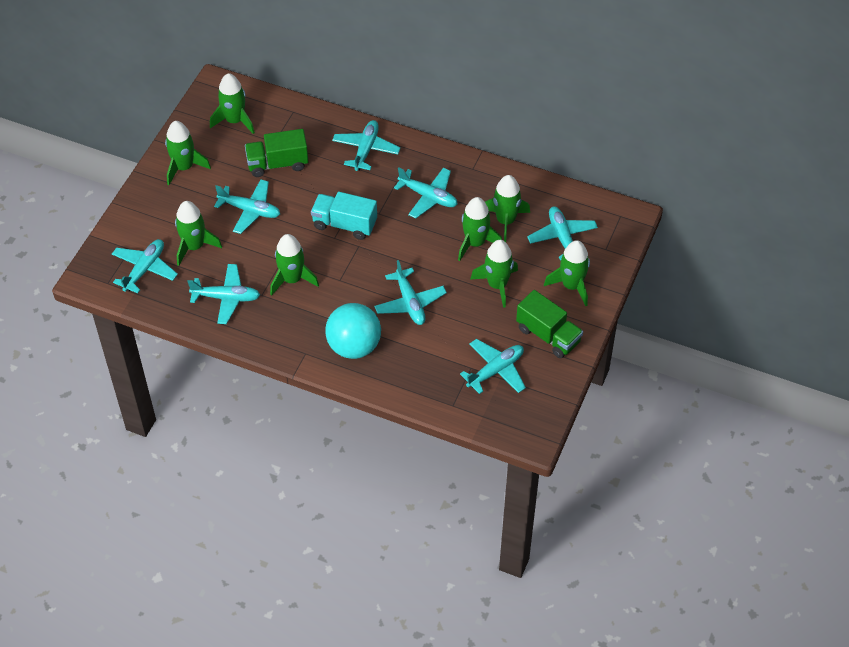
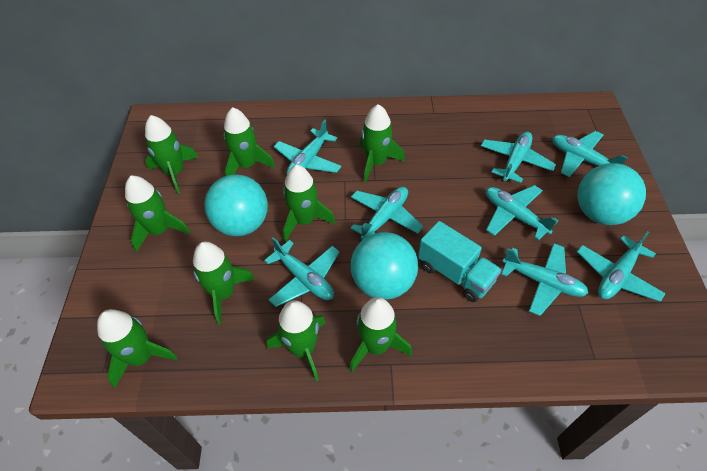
green rocket: [165,121,211,185] [175,201,222,266] [210,73,255,134] [270,234,319,296] [458,197,502,261] [470,240,518,308] [485,175,530,242] [544,240,590,307] = 8 -> [97,309,178,388] [125,176,190,252] [145,115,198,193] [193,242,255,324] [224,107,275,176] [267,300,325,381] [283,165,335,242] [350,297,412,372] [359,104,405,182] = 9
green truck: [245,129,308,177] [516,290,583,358] = 2 -> none = 0
turquoise ball: [325,303,381,359] = 1 -> [204,174,268,236] [351,232,418,300] [577,163,646,225] = 3

